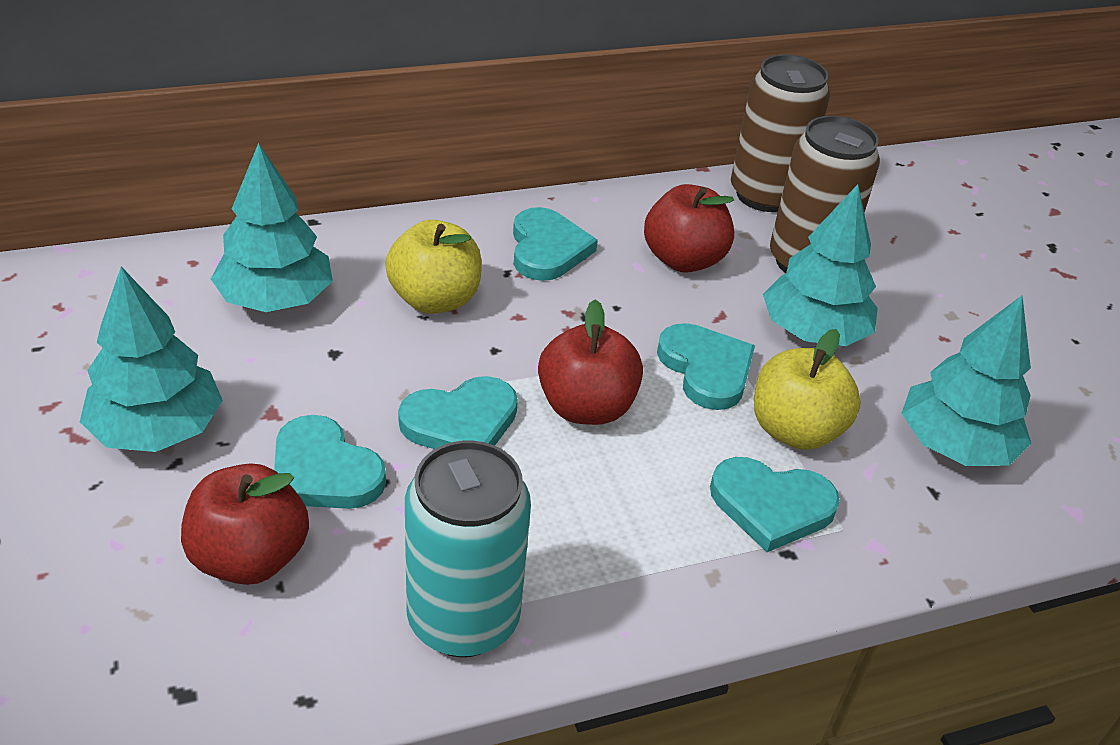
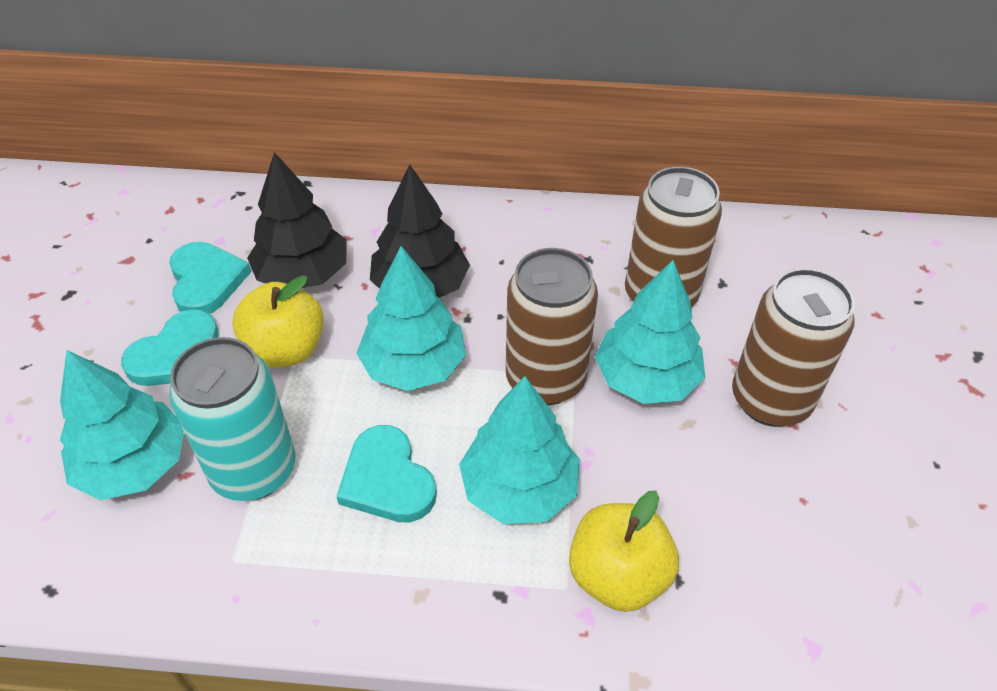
black tree: none = 0 -> [247,152,347,288] [370,165,470,298] = 2
brown can: [731,54,830,212] [770,116,880,273] = 2 -> [506,248,598,405] [625,167,722,307] [732,268,855,427] = 3
red apple: [181,463,309,585] [538,299,643,425] [644,184,734,273] = 3 -> none = 0
turquoise heart: [274,415,386,509] [398,376,518,449] [513,207,598,281] [657,323,755,410] [710,457,840,552] = 5 -> [121,309,219,386] [169,242,251,314] [336,425,437,523] = 3

